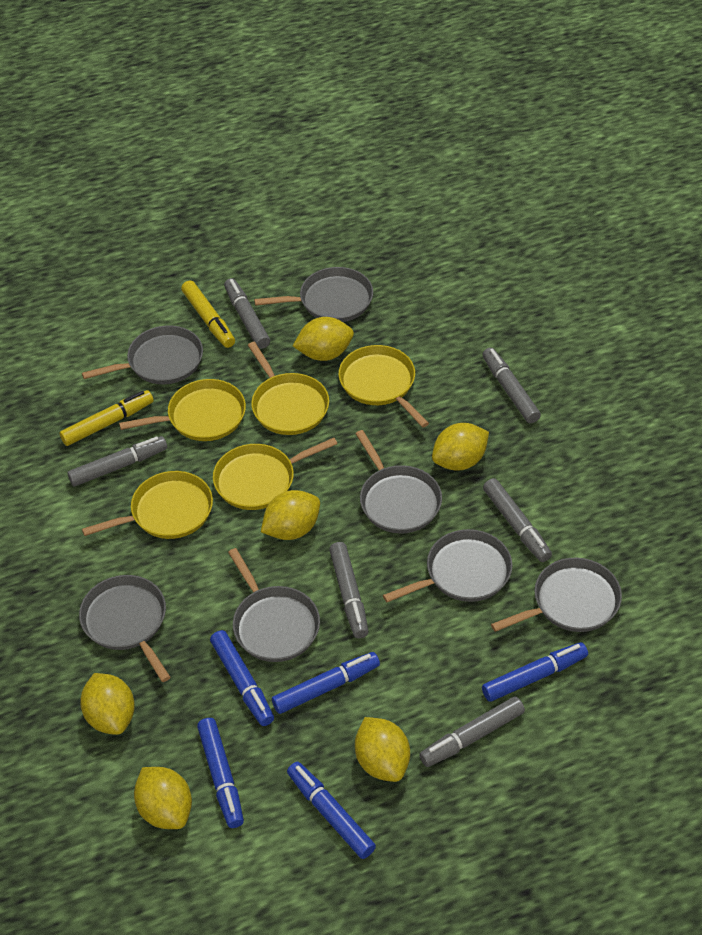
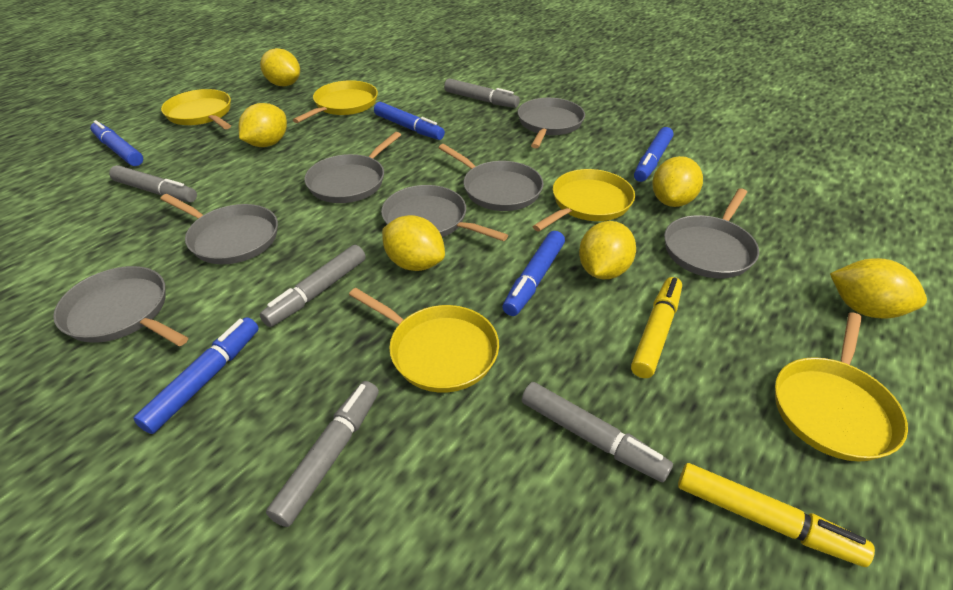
grey marker: [67,436,167,487] [224,278,270,349] [329,542,369,638] [419,697,525,767] [482,348,541,423] [483,478,552,562] = 6 -> [109,165,197,203] [259,245,366,327] [266,381,379,527] [444,78,520,108] [522,382,673,482] = 5

